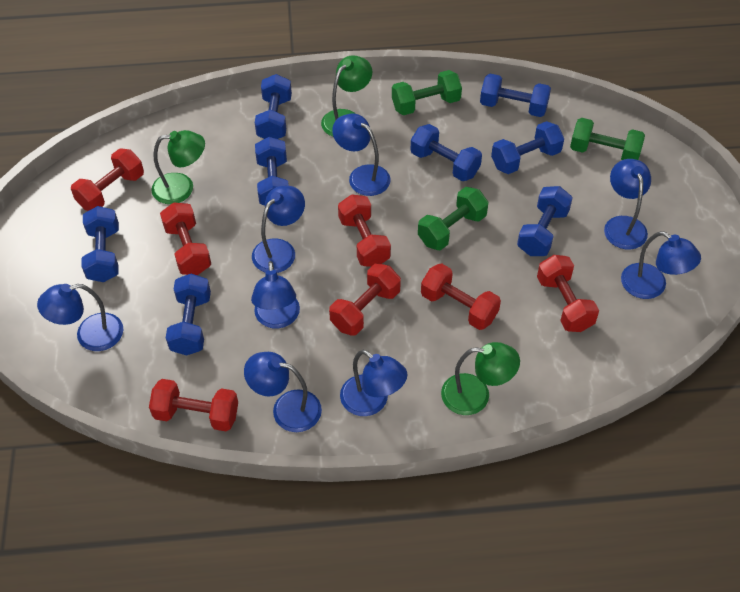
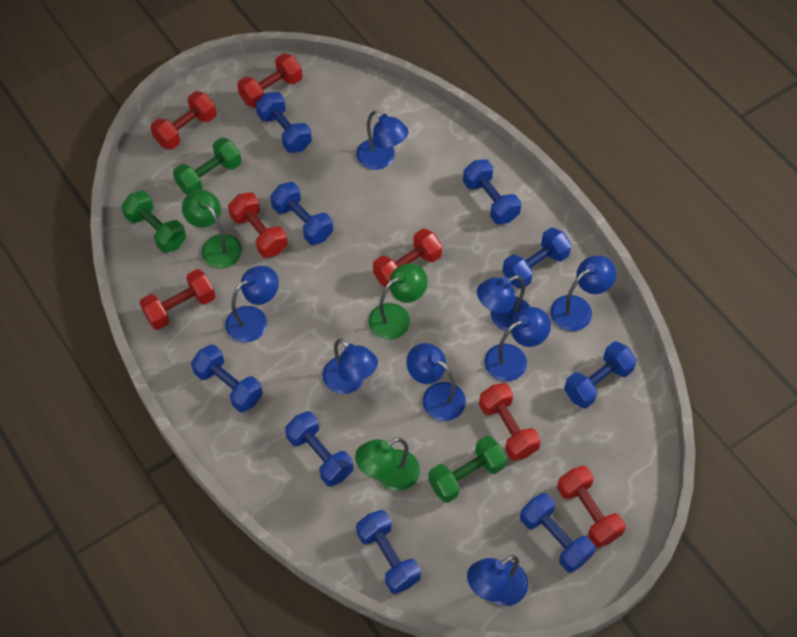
blue dumbbell: [81,206,119,282] [166,274,211,356] [255,74,292,139] [255,137,289,205] [410,124,482,181] [480,74,551,117] [491,121,564,174] [517,186,572,256] = 8 -> [191,344,263,412] [256,92,312,153] [270,182,333,245] [285,411,353,487] [356,510,421,594] [463,159,521,224] [502,227,572,289] [520,493,595,573] [564,341,637,409] = 9

